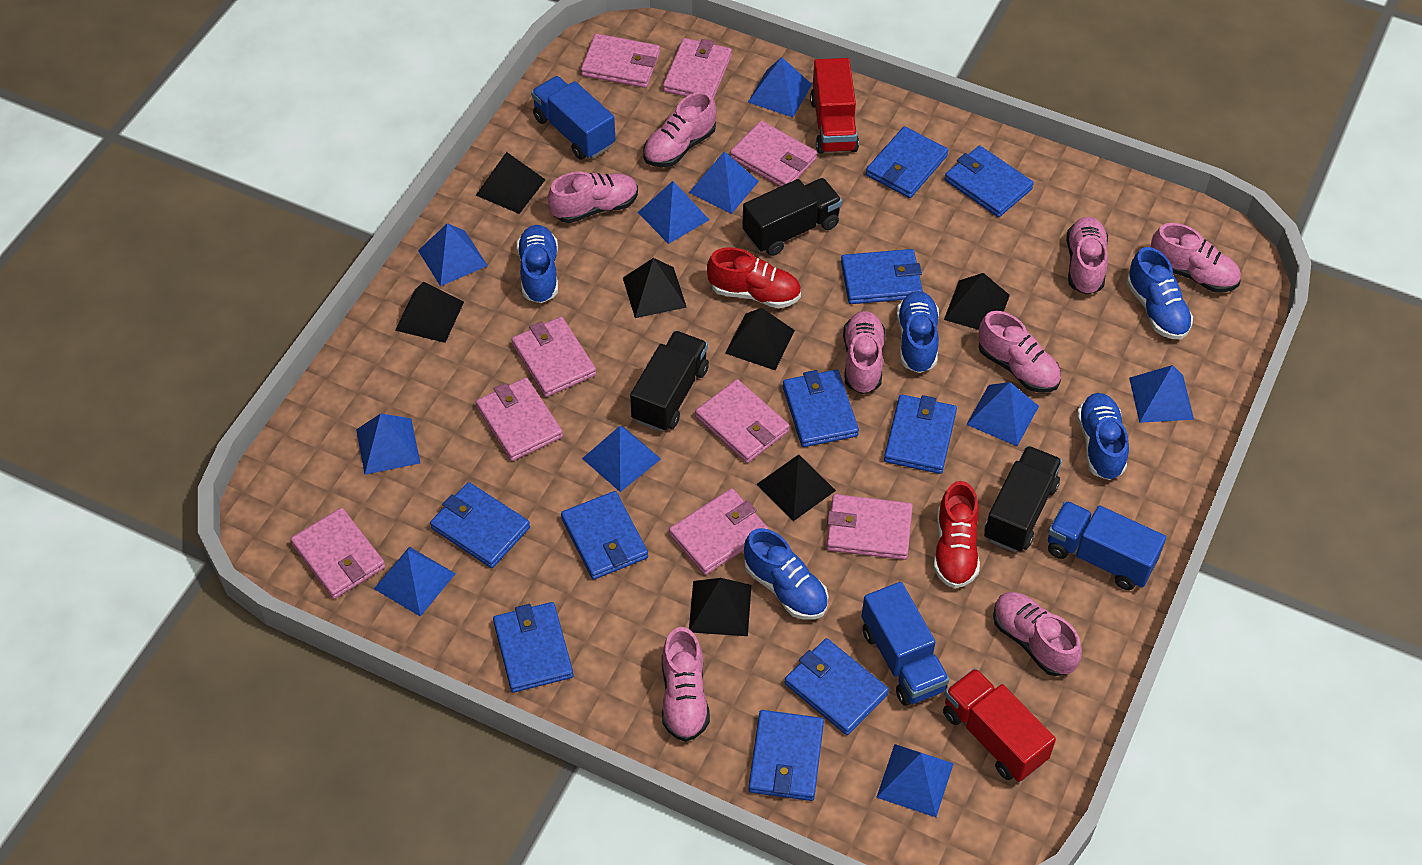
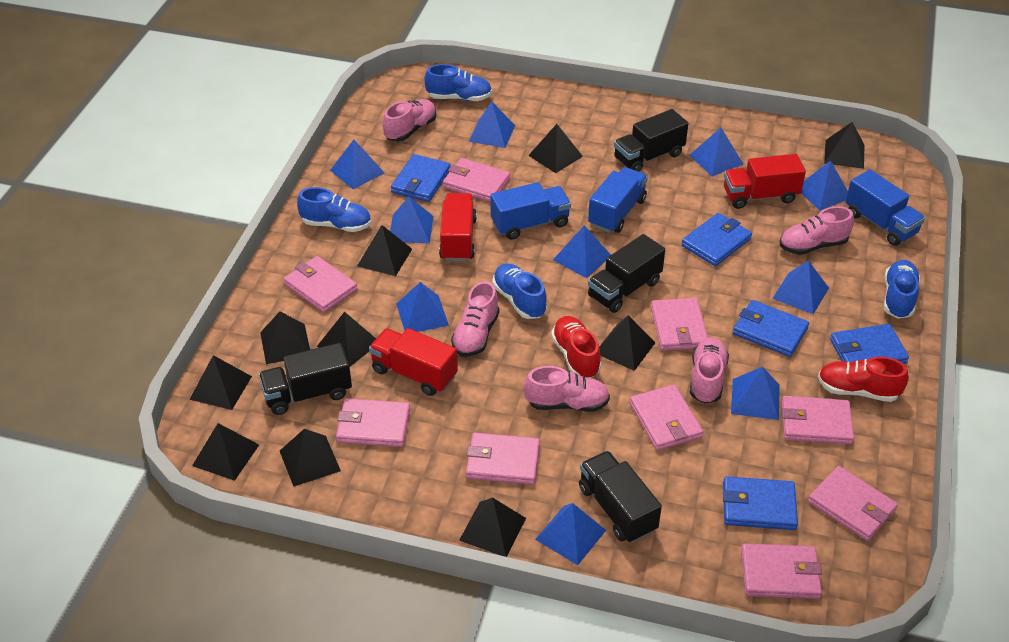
black pyramid: [395,282,464,343] [476,152,546,214] [623,258,687,318] [689,578,751,636] [725,308,795,370] [756,454,836,521] [944,273,1010,330] = 7 -> [189,355,252,410] [192,423,259,481] [260,312,310,364] [280,429,341,487] [317,312,376,367] [357,225,412,276] [459,497,526,557] [528,124,583,173] [599,315,656,371] [824,122,865,169] = 10
black truck: [630,331,709,432] [742,178,842,256] [984,446,1062,552] = 3 -> [259,343,352,415] [579,451,662,543] [588,234,665,313] [614,109,688,172] = 4
blue shoe: [517,225,558,303] [744,528,828,620] [897,291,939,373] [1077,393,1129,480] [1127,247,1193,339] = 5 -> [297,187,371,232] [424,64,492,101] [493,263,547,319] [884,260,920,319] = 4
blue wallet: [430,482,530,568] [493,602,573,693] [561,491,648,580] [748,710,824,801] [783,370,859,447] [785,638,889,735] [841,249,923,304] [866,126,948,198] [884,394,957,474] [945,146,1034,217] = 10 -> [391,154,451,202] [681,213,752,266] [723,476,798,530] [733,300,809,357] [830,324,909,364] = 5
pink shoe: [548,172,638,223] [643,92,716,167] [662,627,710,742] [843,311,886,394] [978,311,1061,393] [993,592,1082,676] [1066,217,1108,295] [1151,223,1241,292] = 8 -> [383,99,436,141] [451,281,499,357] [524,366,610,412] [690,338,729,404] [780,206,854,255] = 5
red truck: [810,58,859,154] [943,668,1056,782] = 2 -> [369,328,458,396] [439,193,477,261] [724,154,806,209] = 3

